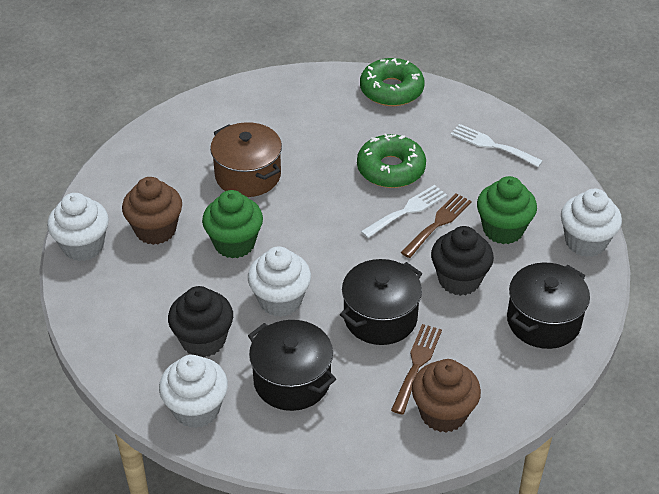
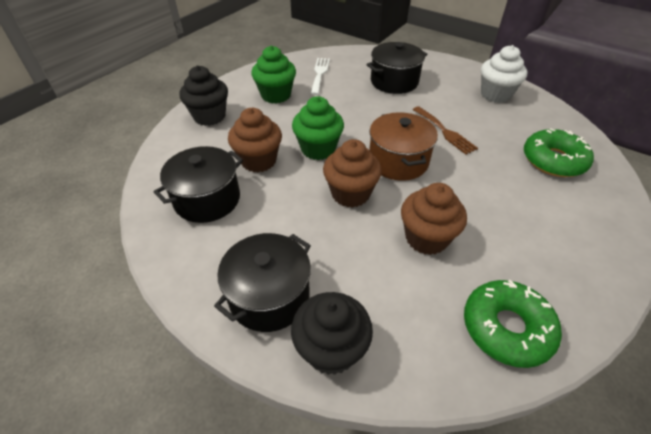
brown cupcake: [122,177,182,245] [412,359,481,432] = 2 -> [228,108,282,172] [323,139,382,208] [401,183,467,255] = 3
brown fork: [391,324,442,415] [401,193,472,258] = 2 -> [413,106,478,155] = 1
white cupcake: [47,193,109,261] [159,355,228,428] [248,247,311,317] [561,189,622,257] = 4 -> [481,45,527,103] = 1
white fork: [361,185,447,238] [450,124,543,167] = 2 -> [310,58,330,95] = 1

